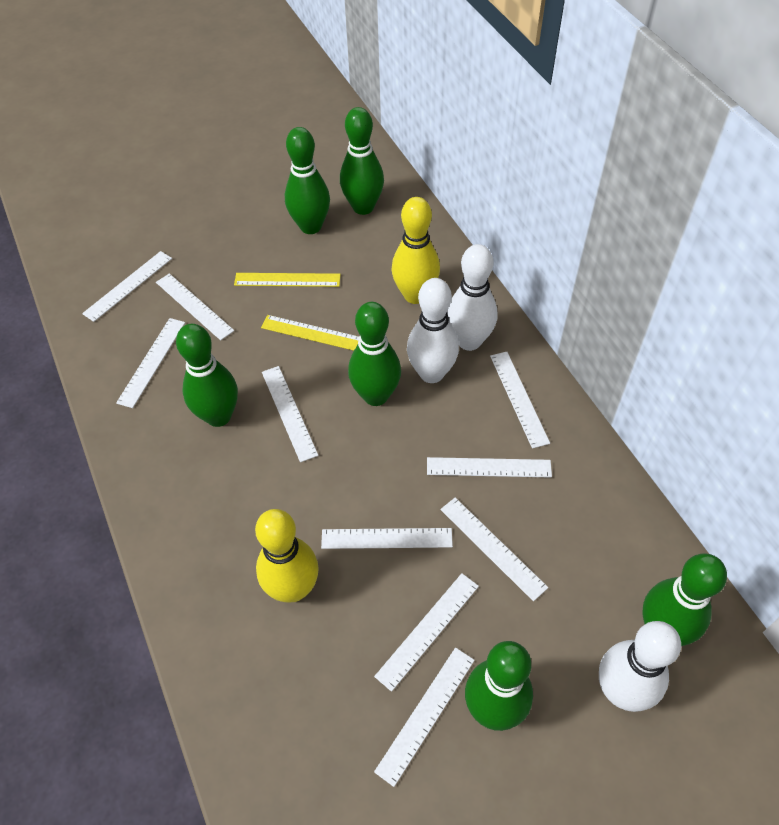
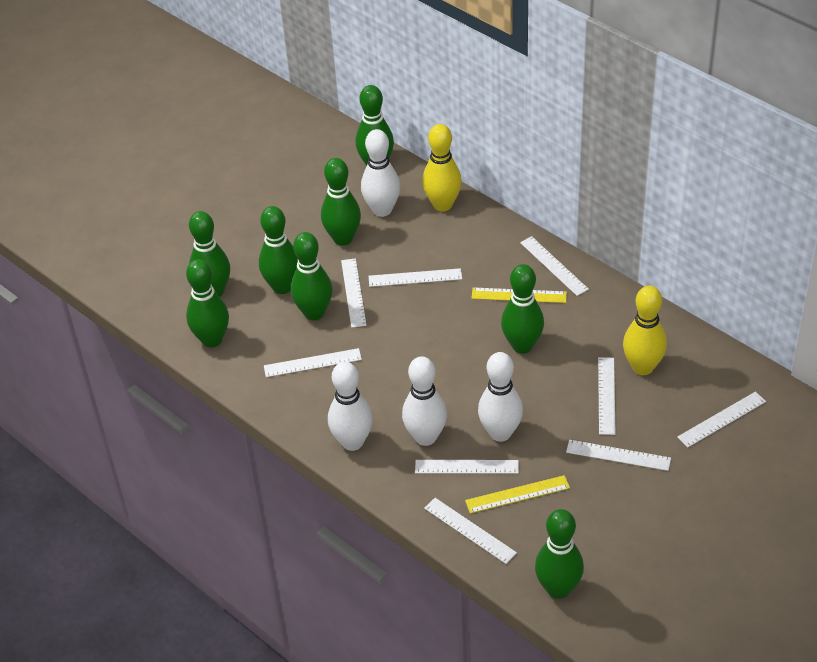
green bowling pin: [176,324,238,427] [285,127,330,234] [340,107,384,215] [348,302,401,406] [465,641,533,731] [642,553,727,646] = 6 -> [186,259,229,348] [189,211,230,297] [259,206,298,294] [291,232,332,320] [321,158,361,246] [355,85,394,166] [501,264,544,354] [535,509,584,599] = 8
white bowling pin: [407,278,459,383] [447,244,497,351] [599,621,681,712] = 3 -> [328,361,373,451] [361,129,400,217] [402,356,447,446] [478,352,523,442] = 4
white ruler: [82,251,172,322] [116,318,185,408] [156,273,234,340] [262,366,318,462] [321,528,453,549] [374,573,479,692] [374,647,475,787] [427,457,552,478] [440,497,548,601] [490,352,550,449] = 10 -> [264,348,362,377] [341,258,366,328] [369,268,462,287] [415,460,519,474] [424,498,517,564] [520,236,589,296] [566,440,671,471] [598,357,616,435] [677,391,766,448] = 9

